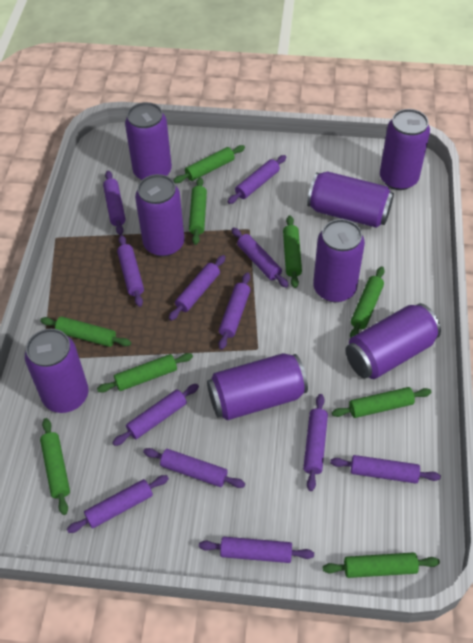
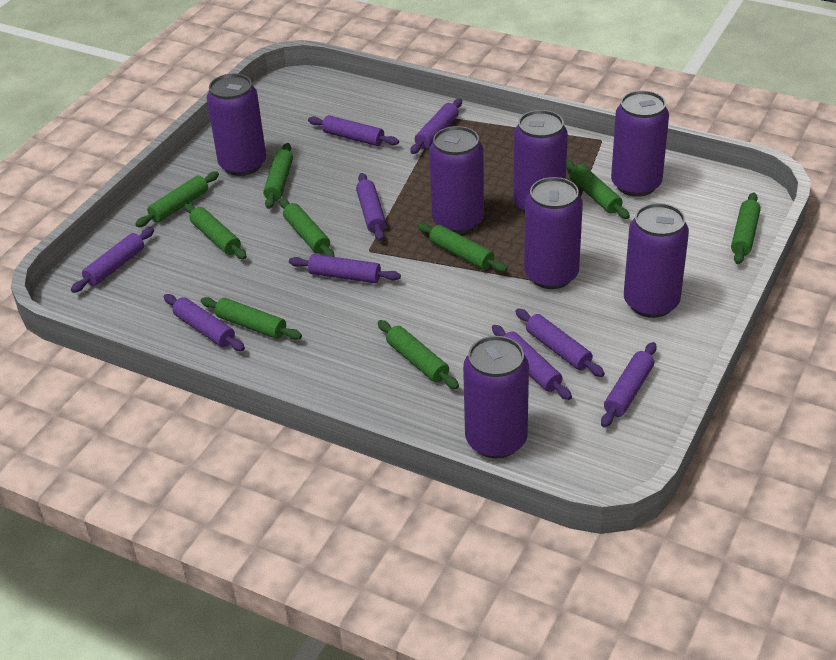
purple can: [25,329,88,413] [125,102,172,180] [135,174,185,257] [207,353,308,420] [307,171,394,228] [313,219,365,302] [345,303,441,379] [380,109,430,190] = 8 -> [207,74,266,176] [429,126,484,234] [463,336,529,458] [513,110,568,213] [524,177,583,289] [611,90,669,197] [624,203,689,318] = 7
purple rolling pin: [67,475,169,533] [103,171,126,235] [113,384,199,446] [117,235,144,307] [143,448,245,488] [169,255,225,321] [199,537,314,563] [218,272,250,350] [228,155,286,204] [231,228,289,288] [303,394,328,491] [330,455,441,483] = 12 -> [71,227,154,293] [164,294,245,351] [289,254,401,283] [308,115,399,146] [356,173,386,241] [410,99,462,154] [492,325,572,400] [515,309,605,377] [601,342,657,428] = 9

